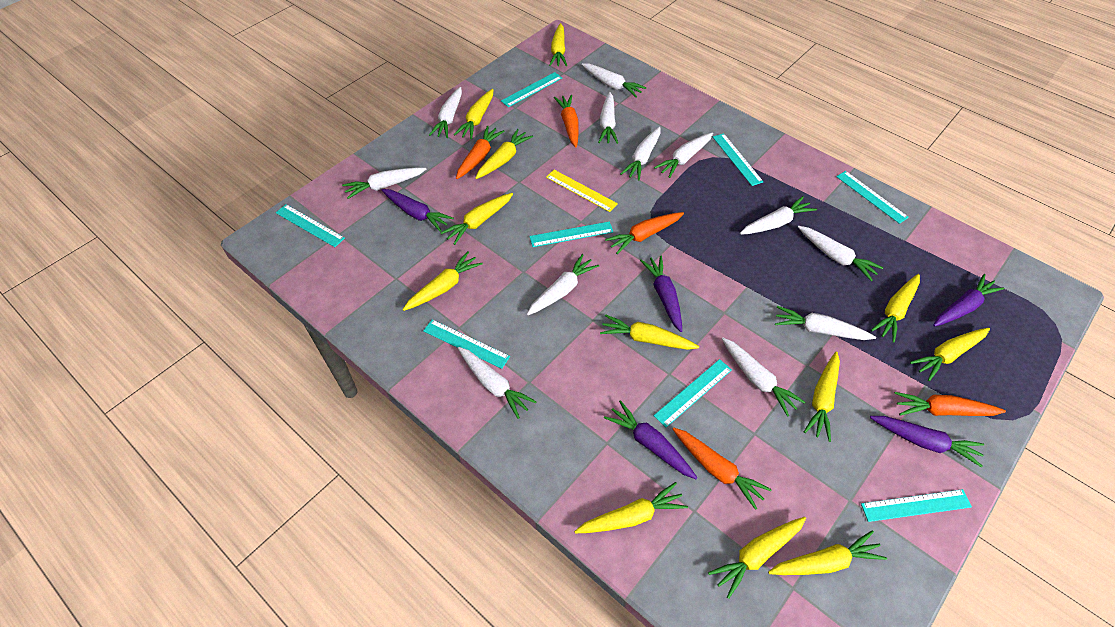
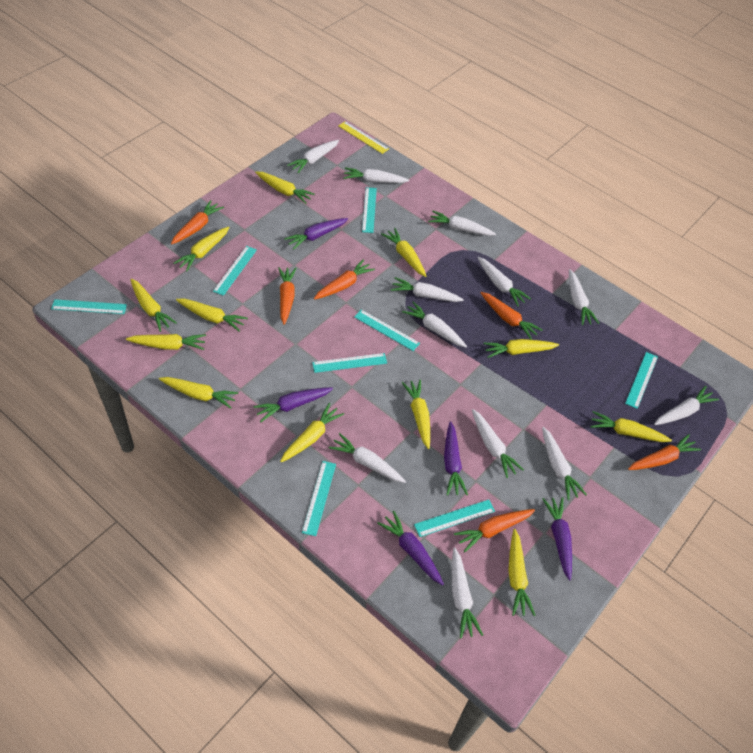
orange carrot: [456,125,505,179] [554,95,579,147] [605,212,684,254] [673,428,772,510] [894,392,1006,416] = 5 -> [171,200,224,244] [278,267,296,325] [314,259,375,300] [454,509,535,552] [481,292,542,340] [628,434,701,470] = 6

